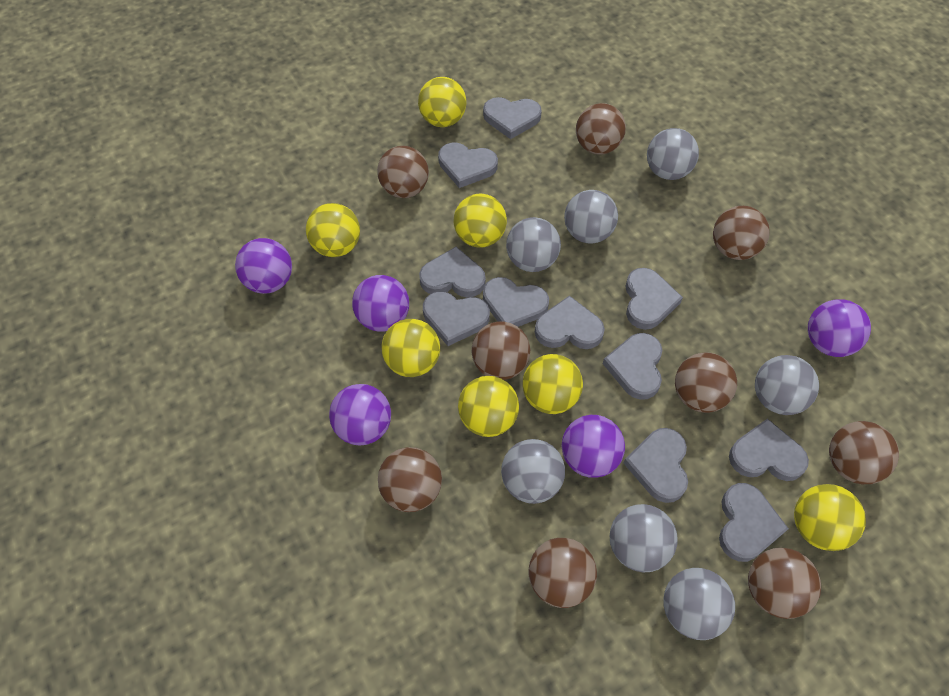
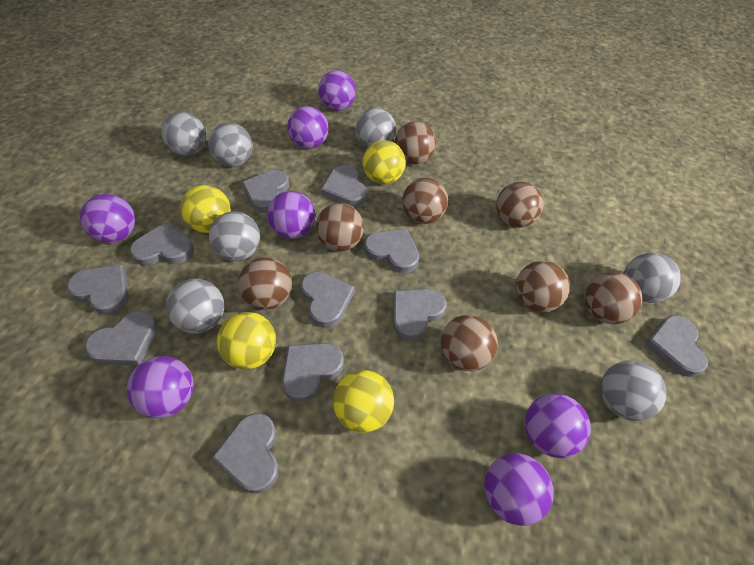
brown ball: [377,146,429,198] [378,447,442,512] [472,322,530,380] [529,538,597,608] [576,103,626,155] [675,352,737,413] [713,206,770,260] [748,548,821,619] [829,421,899,484] = 9 -> [238,257,292,310] [316,203,364,251] [395,121,436,164] [402,178,448,224] [440,315,498,371] [496,182,544,228] [516,261,570,312] [585,272,642,324] = 8
purple ball: [235,238,292,294] [329,384,391,446] [352,275,409,331] [562,415,625,478] [808,299,871,357] = 5 -> [80,194,135,243] [127,356,194,418] [267,191,315,239] [287,106,328,149] [318,70,356,111] [484,453,554,526] [525,394,591,458] = 7
yellow ball: [306,203,360,257] [382,319,440,377] [418,77,466,127] [453,194,507,248] [458,376,519,437] [522,354,583,414] [794,484,866,551] = 7 -> [181,185,231,233] [217,312,276,369] [333,370,394,433] [363,140,406,184] = 4

